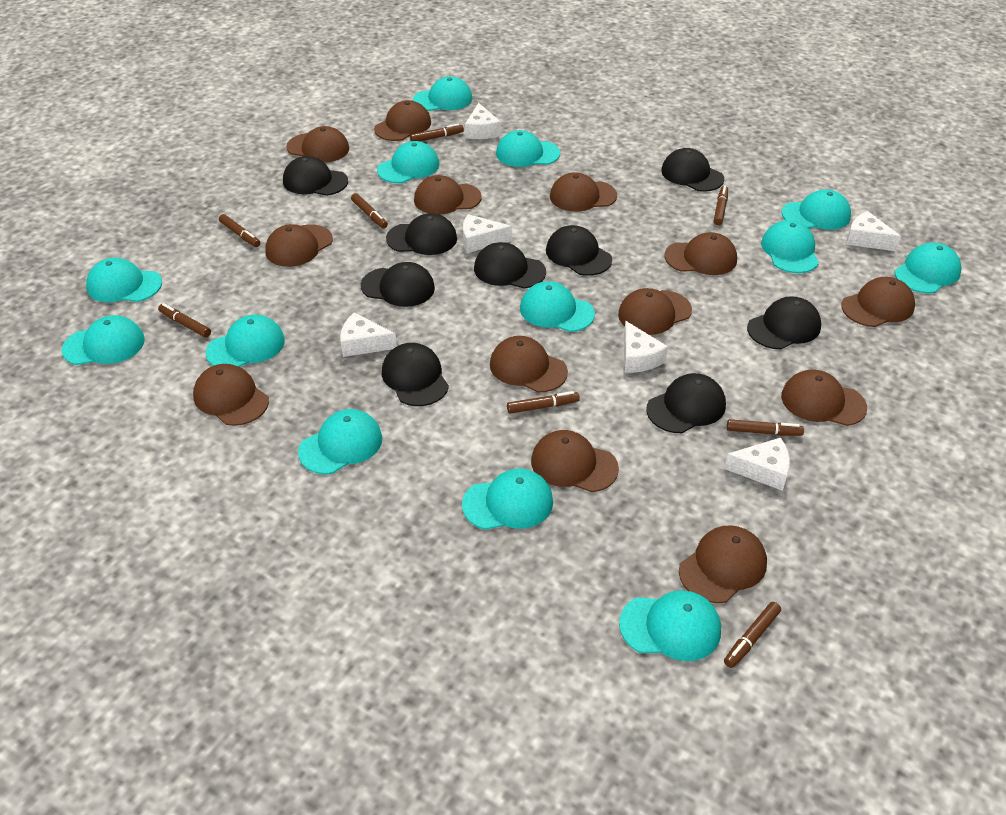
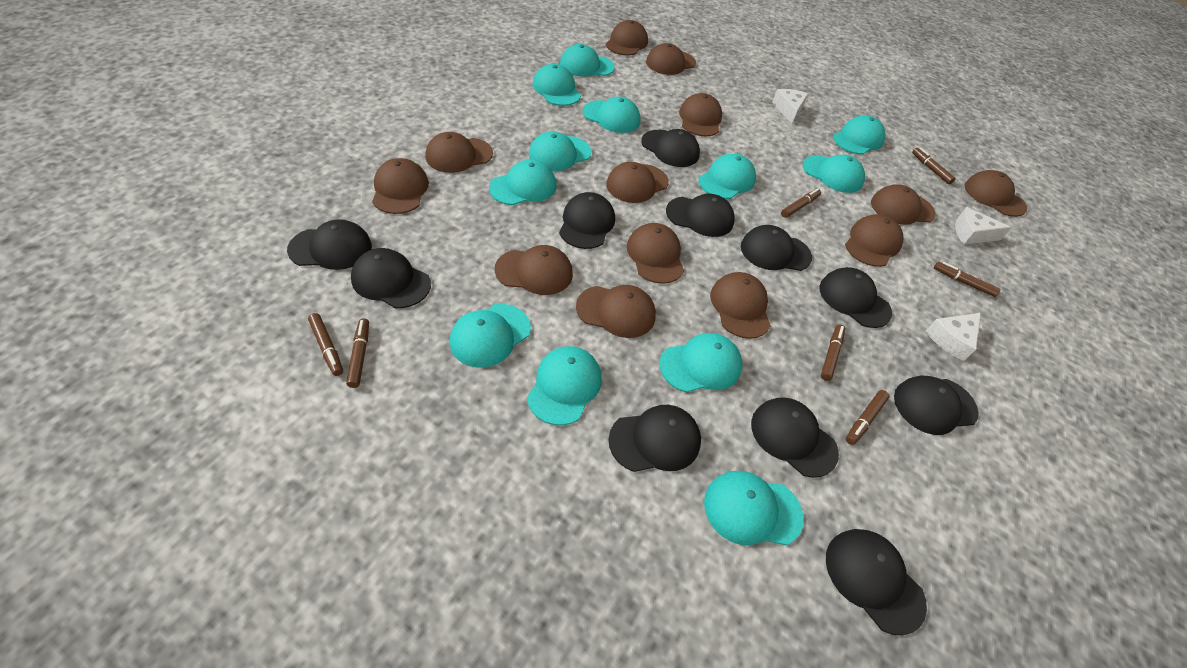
black cap: [283,156,348,196] [361,262,435,307] [382,343,449,406] [386,213,457,255] [474,242,546,289] [546,225,612,276] [647,373,726,433] [661,148,724,192] [747,296,821,349] = 9 -> [287,219,372,270] [351,248,431,308] [559,192,615,249] [608,405,701,472] [641,129,700,167] [666,194,735,237] [741,225,812,271] [751,397,839,478] [820,267,892,328] [826,529,927,636] [894,376,979,435] = 11
brown marker: [158,303,211,338] [219,214,260,247] [351,193,388,229] [410,124,464,141] [507,391,580,414] [714,185,728,225] [724,602,781,668] [727,419,804,436] = 8 -> [308,313,343,376] [346,318,369,388] [781,188,821,218] [821,325,845,381] [846,390,889,445] [912,148,956,184] [934,262,1001,297] = 7
turquoise cap: [61,315,145,365] [86,258,162,302] [206,315,285,367] [298,409,382,474] [377,141,439,183] [413,76,472,111] [462,469,553,530] [496,130,560,167] [520,281,595,332] [619,590,721,661] [761,220,819,273] [781,189,851,230] [894,243,962,293] = 13 -> [450,304,531,368] [489,160,557,205] [527,346,602,425] [529,131,591,171] [533,64,581,106] [560,44,615,76] [583,97,640,133] [659,333,742,392] [699,154,756,199] [704,471,804,545] [803,154,865,193] [833,115,886,154] = 12
white cheese: [340,313,397,357] [463,214,512,253] [465,103,501,139] [624,321,668,373] [724,438,790,491] [846,211,901,251] = 6 -> [772,89,808,124] [925,313,981,361] [955,207,1012,245] = 3

